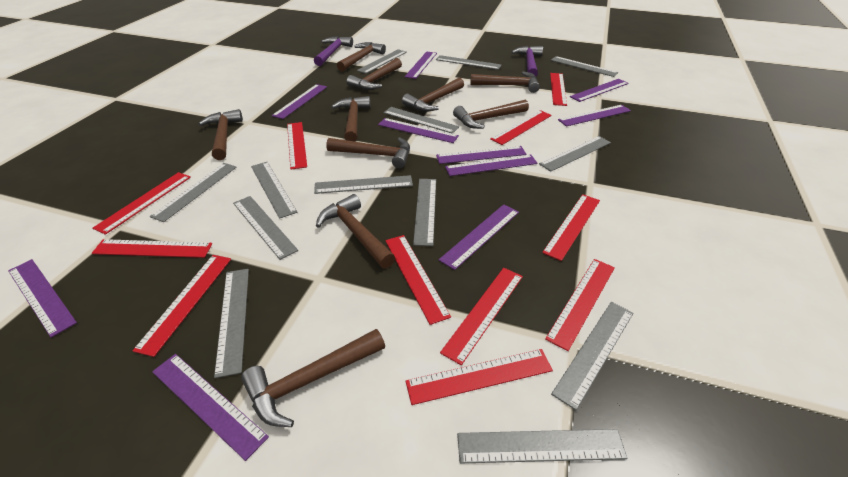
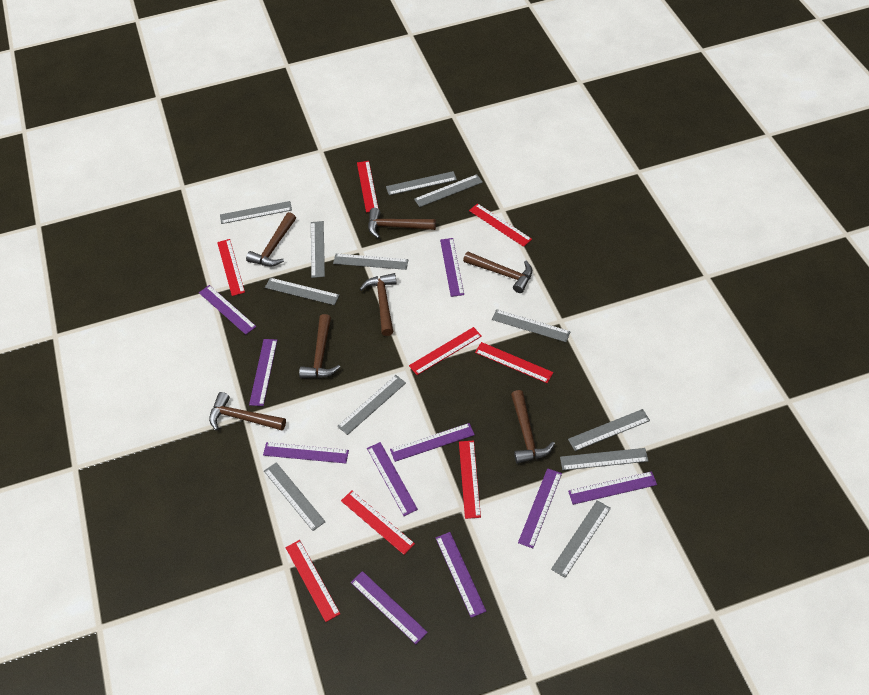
brown hammer: [199,109,243,160] [241,329,385,427] [316,194,395,268] [326,137,410,168] [331,96,370,142] [337,42,386,72] [347,58,402,90] [402,78,464,112] [453,100,529,129] [470,71,540,93] = 10 -> [209,392,286,431] [246,212,296,266] [299,314,340,378] [360,273,397,336] [368,208,436,239] [463,252,532,293] [511,390,555,464] = 7
grey ruler: [150,163,237,222] [214,269,249,378] [233,196,298,260] [251,162,297,219] [314,175,413,194] [357,49,407,74] [383,107,459,134] [413,179,436,246] [436,55,501,70] [457,429,628,464] [539,136,611,172] [551,56,618,77] [551,302,633,410] = 13 -> [220,201,292,224] [264,462,326,531] [265,278,339,305] [311,221,325,278] [333,253,409,270] [337,375,406,435] [386,171,457,195] [414,174,483,207] [492,309,571,342] [551,500,611,578] [560,448,648,470] [568,409,650,451] = 12
purple hammer: [314,36,353,66] [511,46,543,76] = 2 -> none = 0
red ruler: [92,239,213,258] [93,172,191,235] [132,255,231,357] [287,122,307,170] [385,235,451,325] [406,349,553,405] [440,268,523,365] [490,110,552,145] [542,194,600,261] [545,259,615,351] [550,73,567,106] = 11 -> [217,239,245,296] [285,540,340,622] [341,490,415,555] [357,161,378,213] [409,327,482,375] [459,440,481,519] [469,203,532,247] [475,342,554,383] = 8

